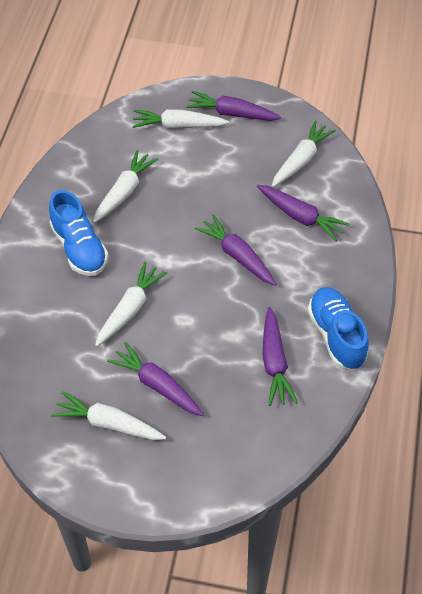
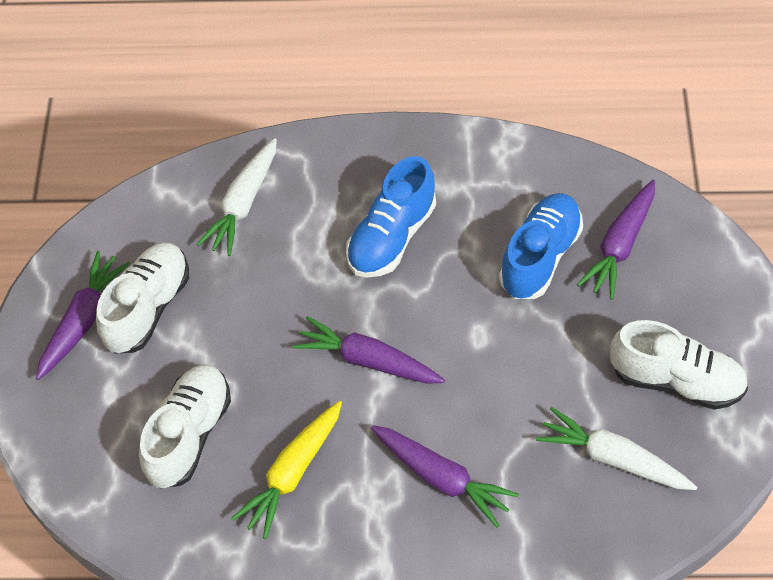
purple carrot: [107,342,204,416] [186,91,281,121] [195,214,276,286] [257,185,349,241] [262,307,298,406] = 5 -> [36,251,131,380] [292,316,445,384] [371,425,519,527] [577,180,655,300] = 4
white carrot: [51,391,166,440] [93,150,158,223] [95,262,167,347] [132,109,229,129] [272,121,336,187] = 5 -> [196,138,277,256] [536,407,697,490] = 2
white shoe: none = 0 -> [96,242,189,354] [139,364,231,488] [610,320,748,410] = 3
yellow carrot: none = 0 -> [231,401,342,539] = 1

